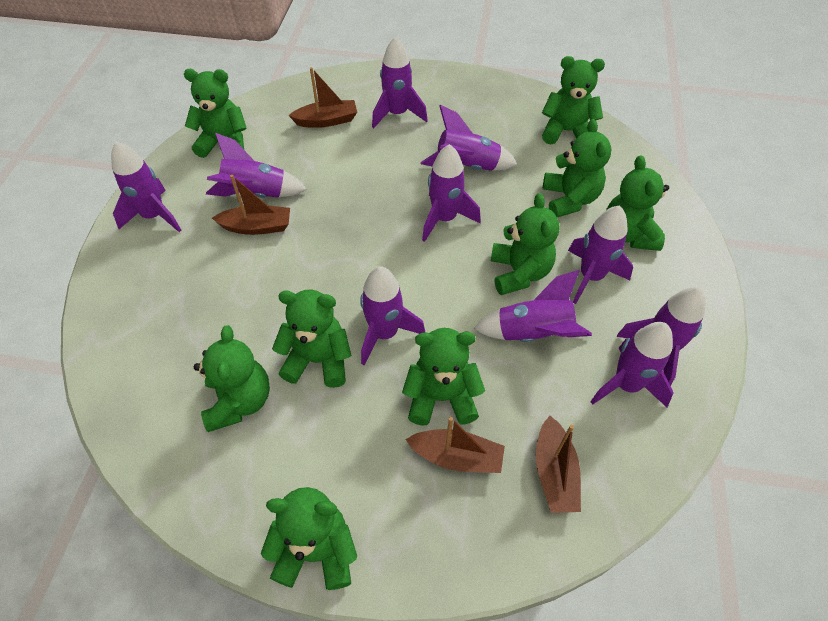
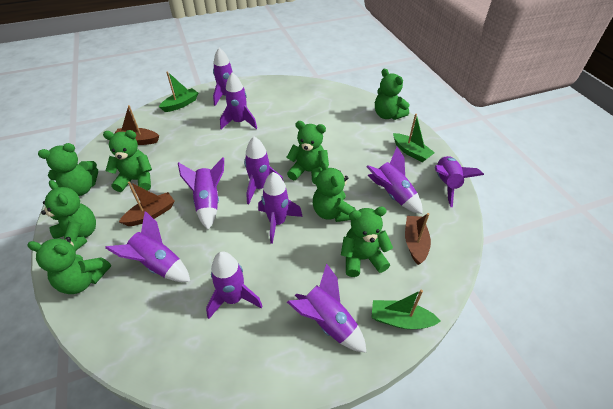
brown boat: [212,175,290,235] [288,67,357,128] [405,417,505,473] [536,416,581,513] = 4 -> [114,105,159,145] [119,181,174,226] [405,213,431,265] = 3
green boat: none = 0 -> [159,71,198,112] [371,290,441,329] [393,114,435,162] = 3
green teddy bear: [184,69,247,158] [194,325,270,432] [261,487,357,590] [272,290,352,388] [402,328,485,425] [491,193,559,295] [542,56,605,145] [543,119,611,217] [606,155,669,251] = 9 -> [27,237,111,294] [38,143,98,196] [41,180,96,251] [103,130,152,192] [286,121,329,185] [313,160,356,222] [341,207,393,277] [375,69,410,120] = 8

